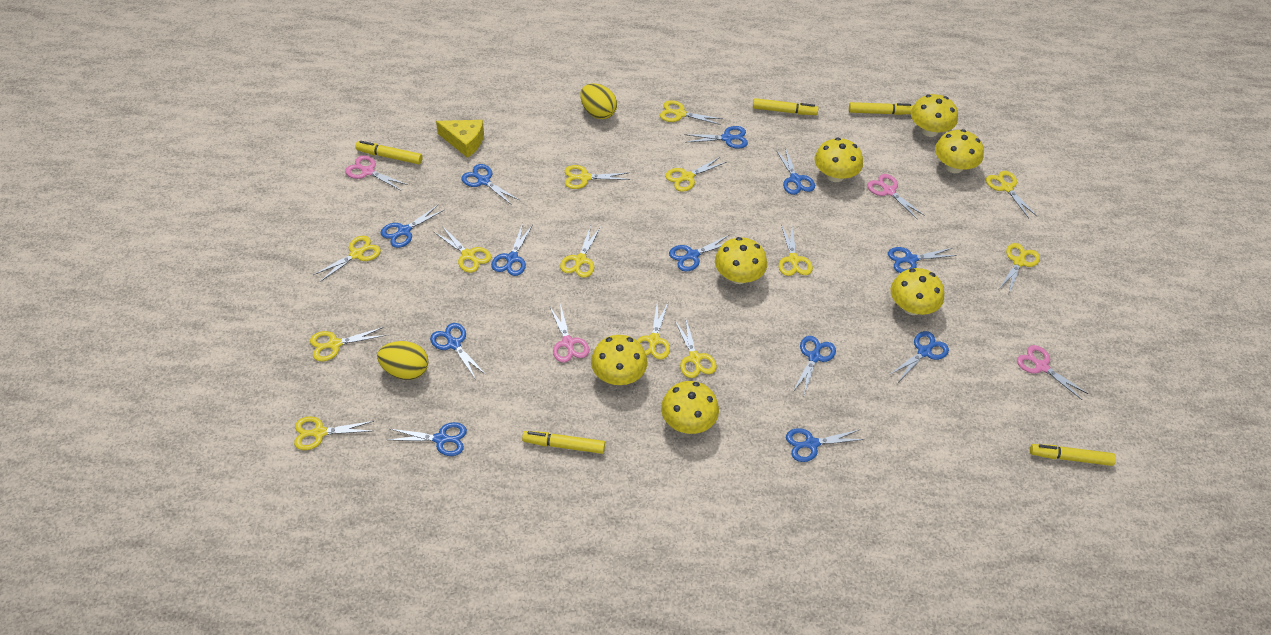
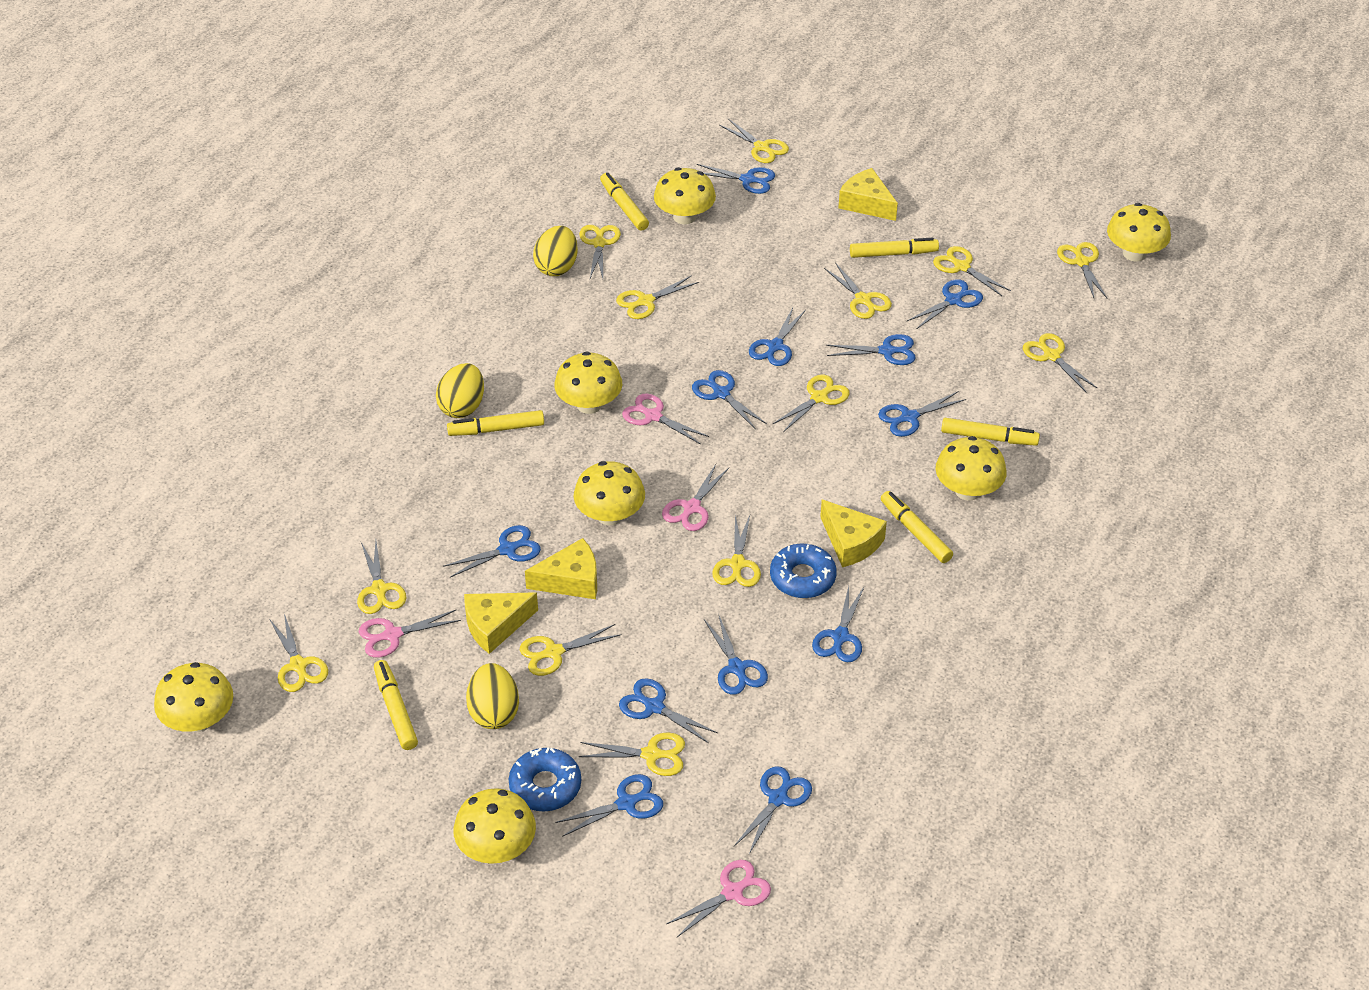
blue donut: none = 0 -> [509,747,581,811] [770,543,837,598] = 2
yellow cheese: [436,120,484,158] = 1 -> [464,592,538,654] [525,538,597,599] [820,500,887,567] [838,168,898,221] = 4
yellow egg: [377,341,428,380] [580,83,617,119] = 2 -> [436,363,484,418] [466,663,519,729] [533,226,578,276] = 3
yellow marker: [356,141,423,164] [522,431,605,454] [753,98,818,115] [849,102,913,115] [1030,444,1116,466] = 5 -> [374,660,418,750] [447,410,544,436] [600,173,649,231] [850,238,939,258] [881,491,953,563] [941,418,1040,446] = 6

